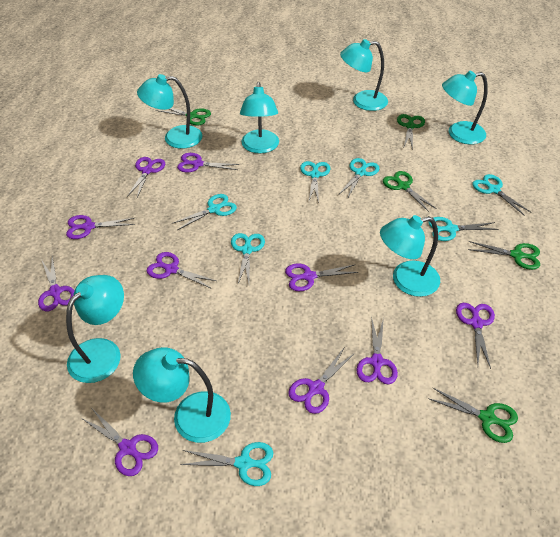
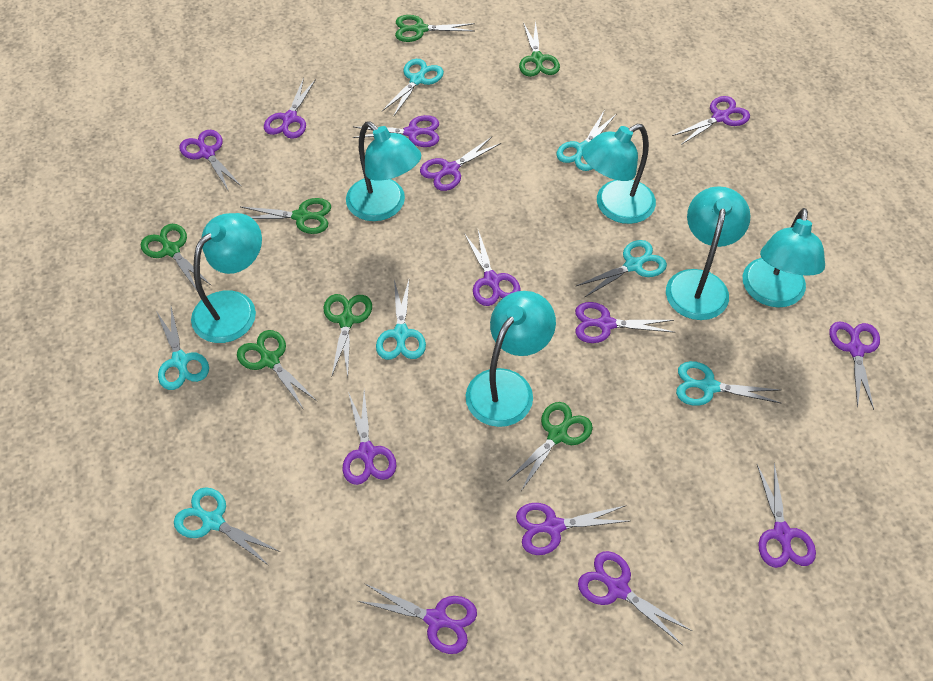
green scissors: [156,108,211,125] [383,171,437,212] [397,114,425,150] [428,387,518,443] [468,241,540,270] = 5 -> [141,224,212,292] [237,330,317,410] [241,198,331,234] [323,294,372,376] [395,15,475,42] [508,402,593,491] [519,21,560,77] = 7
purple scissors: [38,256,75,311] [66,215,135,239] [81,410,158,476] [127,157,165,198] [146,252,216,289] [177,153,240,172] [285,264,359,291] [288,348,355,414] [357,316,398,384] [456,303,495,369] = 10 -> [179,130,242,190] [264,78,316,139] [343,391,396,485] [353,115,439,147] [358,584,477,654] [420,137,501,191] [464,230,520,306] [516,503,629,555] [575,302,675,343] [578,551,692,645] [672,96,750,145] [757,463,816,568] [829,321,880,410] = 13
turquoise lamp: [66,275,124,383] [133,347,231,443] [137,74,202,149] [240,82,279,153] [340,39,388,111] [380,215,440,297] [442,71,488,144] = 7 -> [191,213,262,343] [346,122,421,221] [466,291,556,427] [582,124,656,224] [666,186,751,320] [743,208,825,307] = 6

